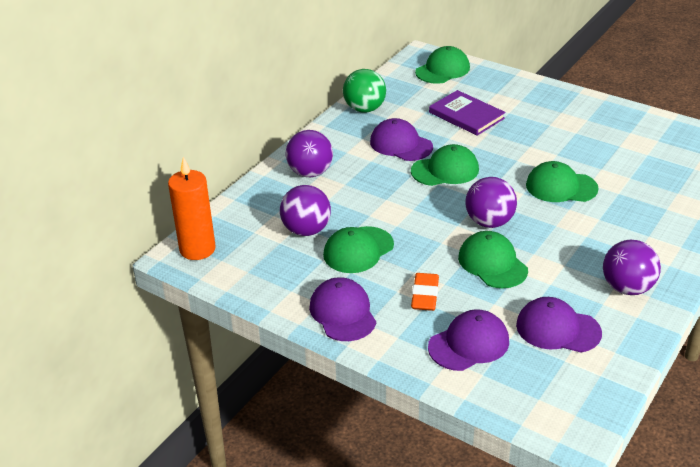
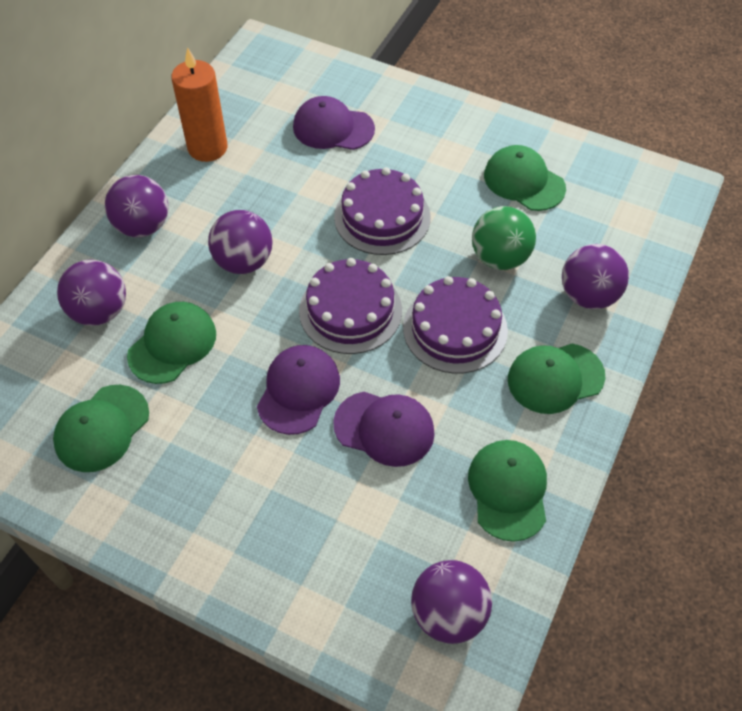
orange eraser: [411,273,439,311] = 1 -> none = 0
purple ball: [280,185,331,236] [286,130,333,177] [465,177,517,228] [603,240,661,295] = 4 -> [57,259,126,326] [105,175,168,237] [208,210,273,274] [411,560,492,644] [562,244,629,309] = 5
purple book: [429,90,506,136] = 1 -> none = 0
purple cake: none = 0 -> [299,258,402,354] [334,167,431,255] [403,276,508,374] = 3
purple cap: [309,277,376,341] [370,118,433,161] [428,309,509,371] [516,297,602,353] = 4 -> [257,345,340,435] [293,96,375,150] [333,392,435,467] = 3

